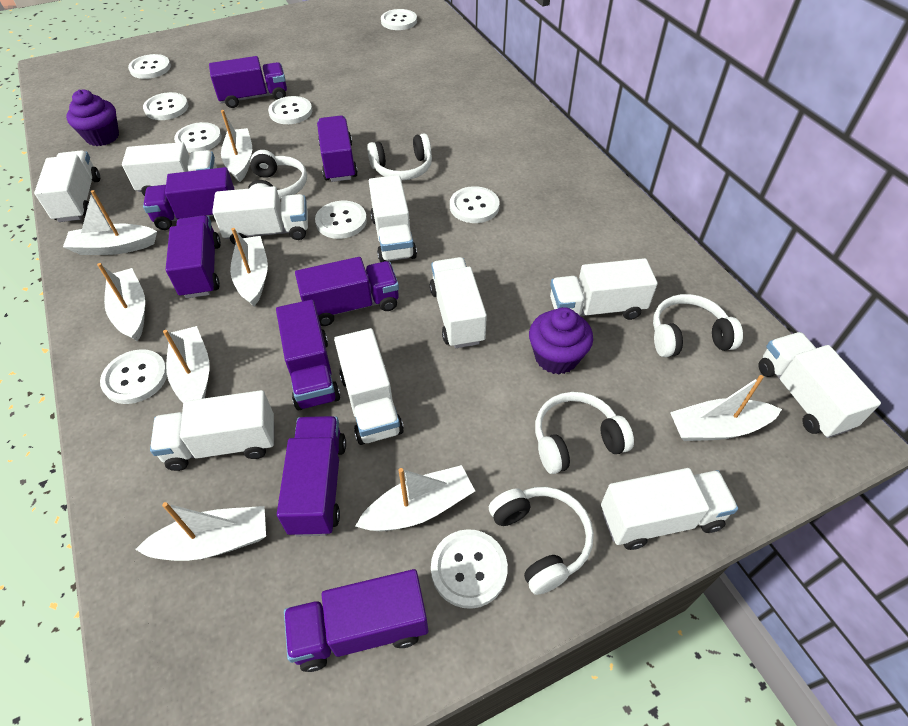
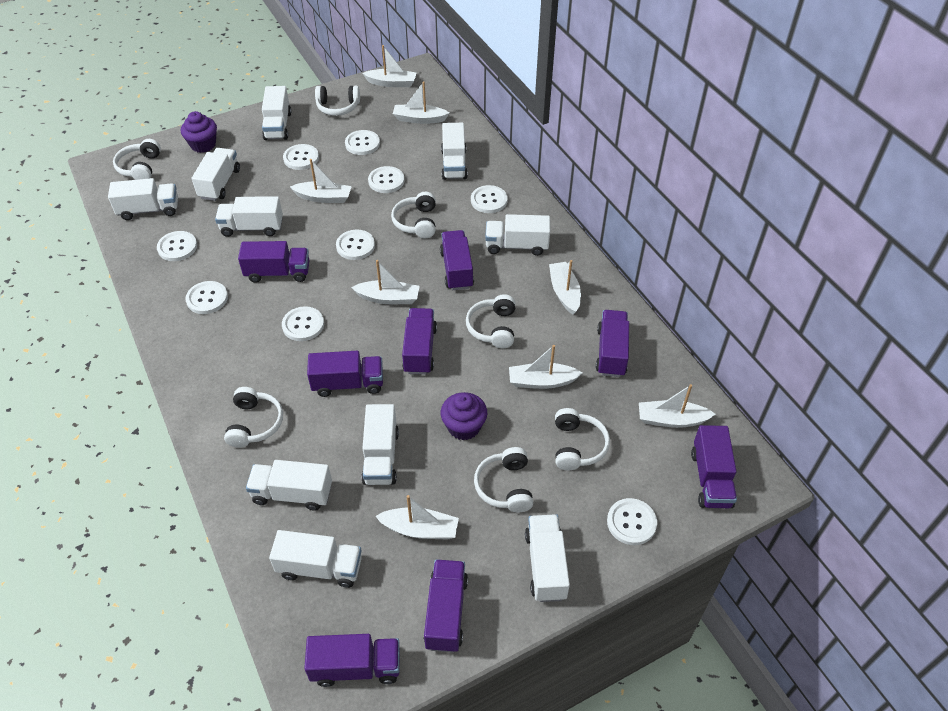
white headphones: [248,150,307,199] [367,133,432,180] [489,487,594,595] [535,392,634,474] [653,294,743,357] = 5 -> [113,139,161,180] [224,387,283,448] [315,86,360,116] [391,192,436,239] [466,294,516,348] [474,447,533,512] [555,408,610,470] = 7

